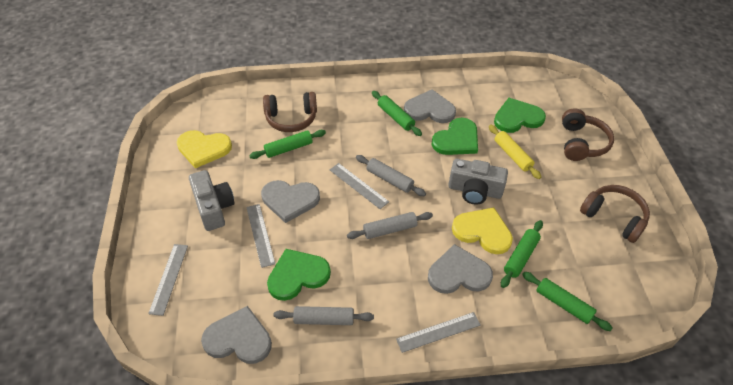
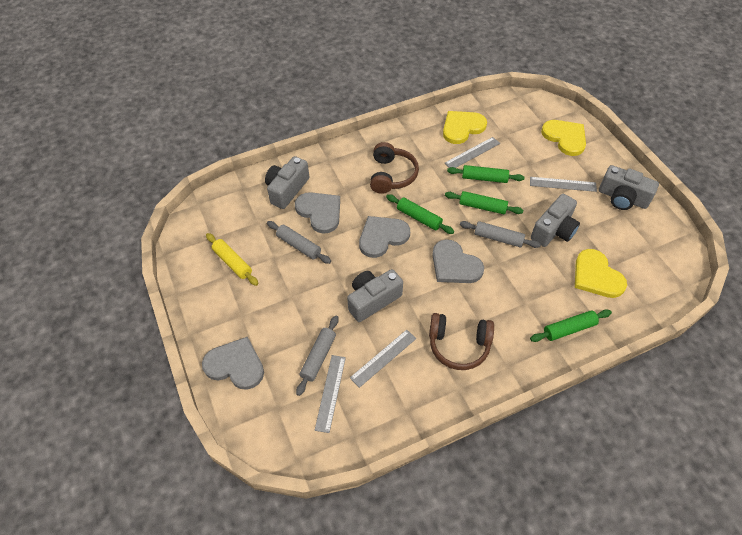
brown headphones: [263,92,317,132] [562,108,614,161] [580,185,650,243] = 3 -> [370,142,419,194] [429,313,494,370] = 2
green heart: [267,249,331,301] [431,118,478,155] [494,98,546,133] = 3 -> none = 0
grey camera: [189,170,235,231] [448,159,508,205] = 2 -> [265,156,309,209] [347,269,403,322] [531,194,580,247] [599,165,659,210] = 4
yellow heart: [177,130,232,168] [452,207,513,254] = 2 -> [443,111,487,144] [541,120,586,156] [575,249,627,298] = 3

